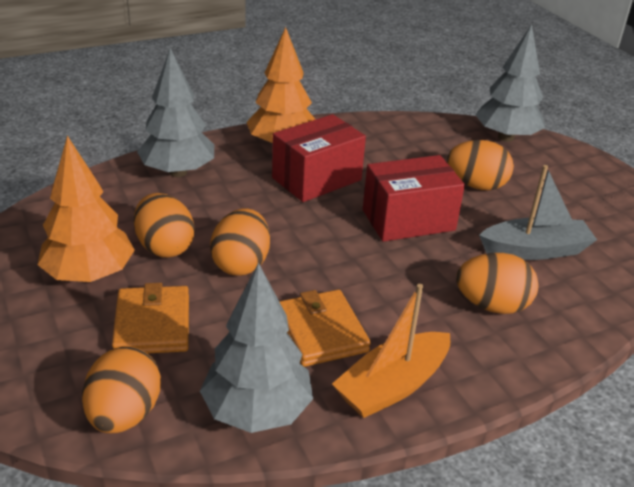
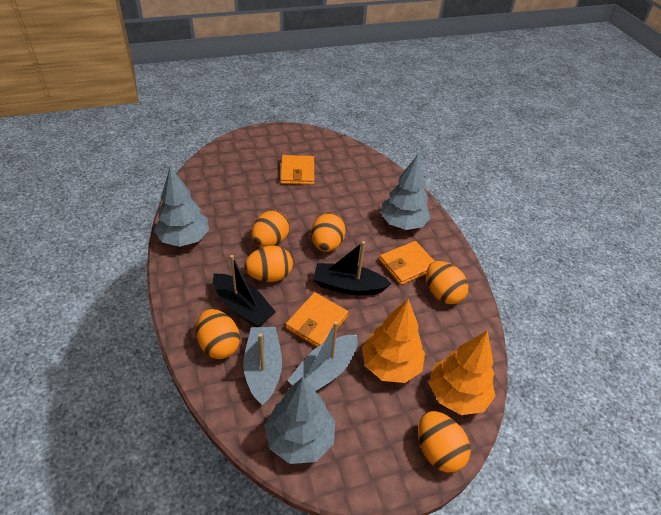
black boat: none = 0 -> [213,255,276,327] [313,241,392,295] = 2
grey boat: [479,165,597,260] = 1 -> [243,327,282,405] [287,321,358,391] = 2
orange boat: [332,284,450,418] = 1 -> none = 0
orange egg: [82,346,161,433] [134,193,195,258] [210,208,270,276] [447,140,514,190] [456,253,539,314] = 5 -> [196,309,240,359] [244,246,293,282] [251,210,290,247] [311,213,346,252] [419,411,471,472] [426,261,469,304] = 6
orange wallet: [112,283,189,354] [279,290,371,367] = 2 -> [280,155,314,185] [286,292,348,347] [379,241,435,285] = 3
red box: [272,114,366,202] [363,155,465,242] = 2 -> none = 0

